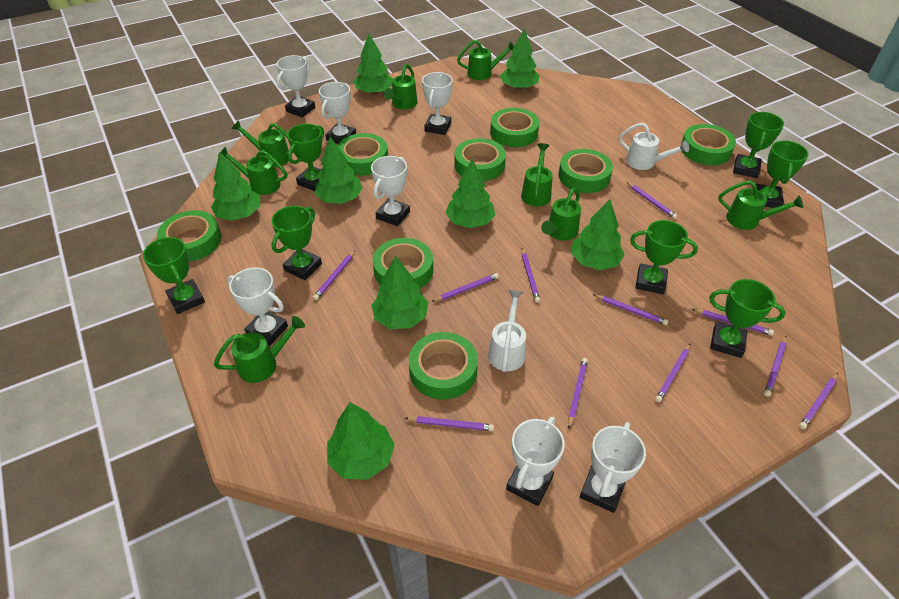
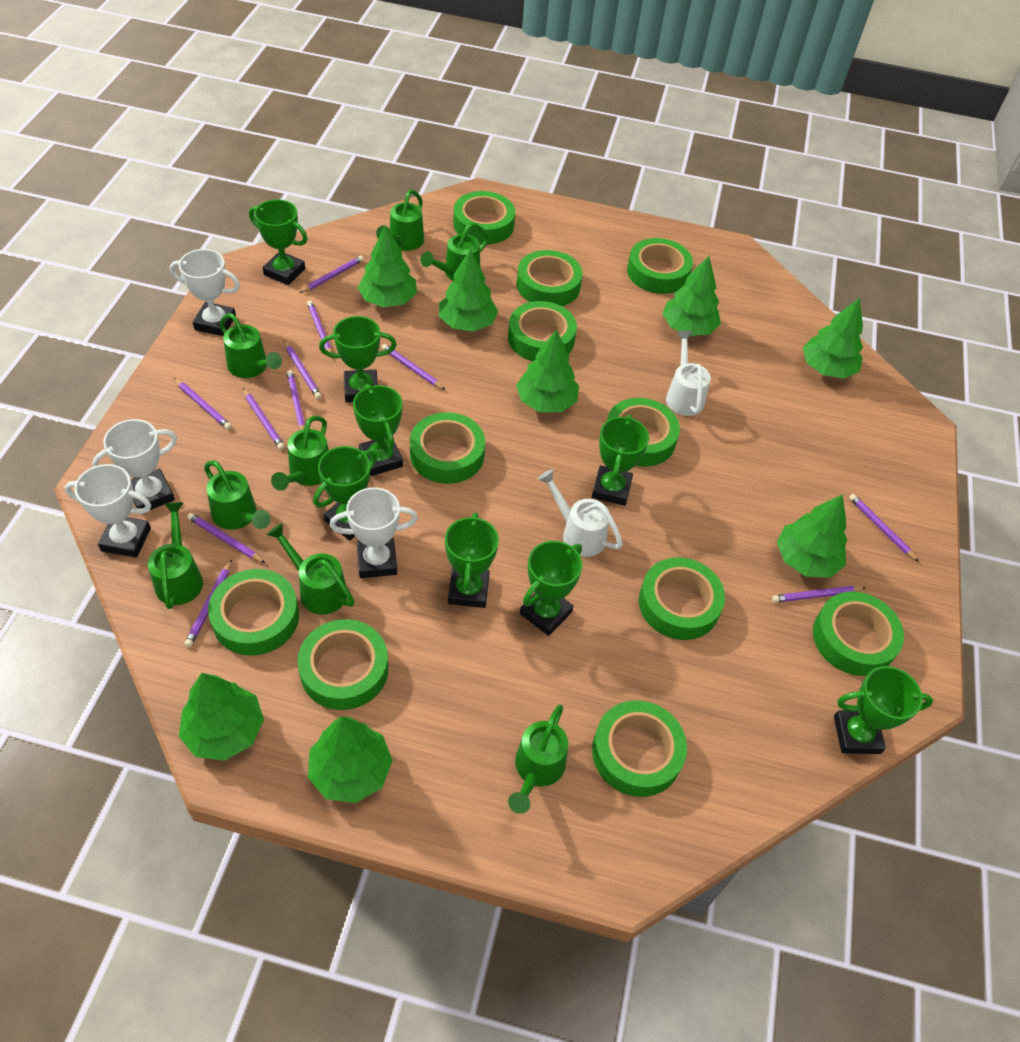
green tape: [157,210,221,262] [337,133,388,176] [373,238,433,289] [409,332,478,400] [455,138,506,181] [490,108,539,147] [558,149,613,193] [681,124,736,165] = 8 -> [208,569,299,656] [298,619,388,710] [410,412,485,484] [453,191,515,244] [508,301,577,361] [517,250,582,306] [592,701,687,797] [607,398,680,467] [627,238,693,294] [639,557,725,640] [813,592,904,676] = 11
green trophy: [143,237,205,314] [271,206,322,280] [287,124,324,191] [630,220,698,294] [709,279,785,358] [733,112,784,178] [756,141,809,208] = 7 -> [249,199,307,285] [313,446,377,541] [319,316,397,402] [353,384,403,476] [445,512,499,608] [520,541,582,636] [592,415,649,506] [834,666,933,754] = 8
white trophy: [227,267,288,346] [277,55,315,117] [319,82,356,144] [371,156,410,226] [422,72,453,135] [506,417,565,506] [580,422,646,513] = 7 -> [65,464,151,558] [92,419,177,510] [170,249,240,336] [330,487,418,578] = 4

